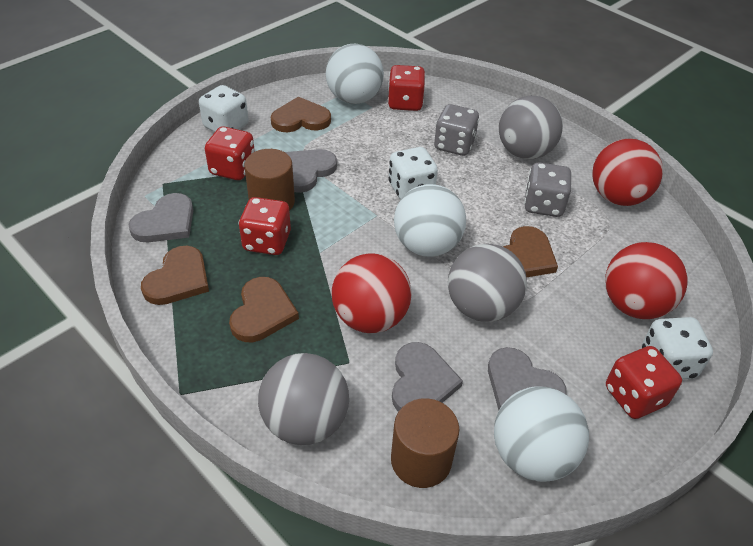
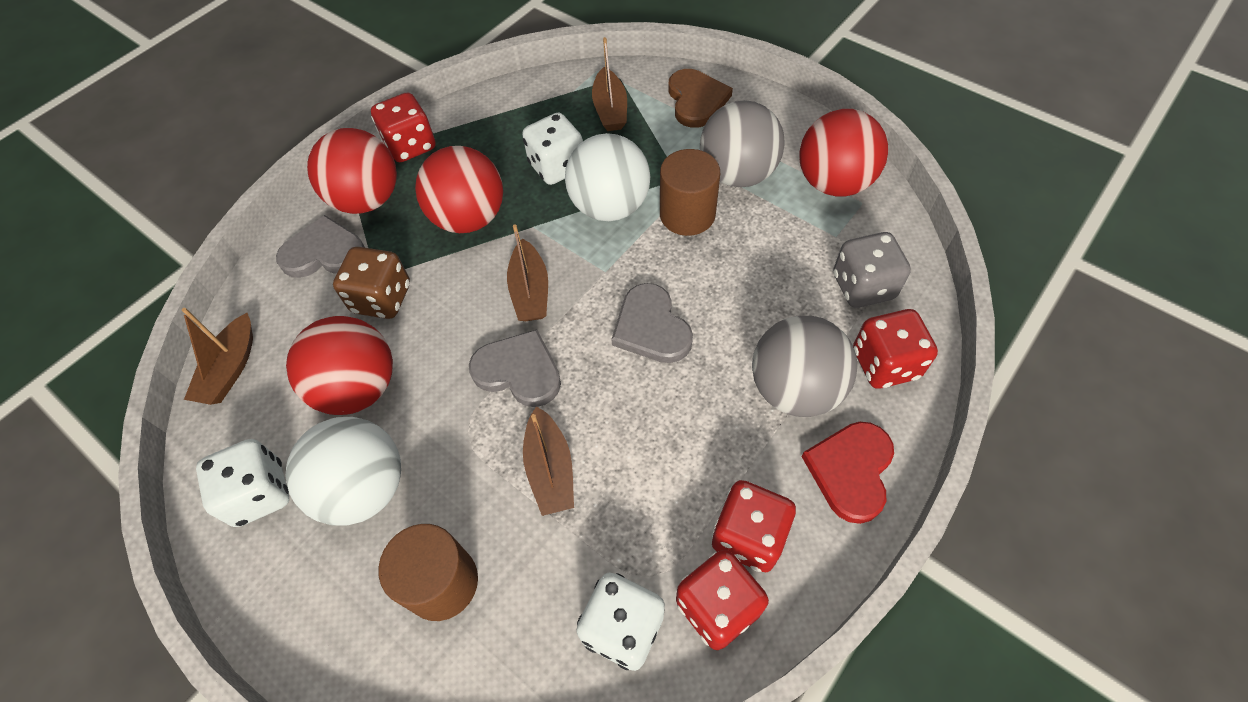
brown boat: none = 0 -> [182,308,253,405] [507,225,548,321] [523,406,574,516] [592,37,627,131] = 4
brown dice: none = 0 -> [333,247,410,319] = 1
brown heart: [141,246,209,305] [229,277,299,342] [271,97,331,132] [503,226,558,277] = 4 -> [668,69,733,128] = 1
grey ball: [258,353,349,445] [448,244,527,322] [499,95,563,159] = 3 -> [700,100,785,187] [752,316,857,417] = 2
grey dice: [434,104,479,156] [524,163,571,217] = 2 -> [833,232,911,308] = 1
grey heart: [128,193,193,242] [285,149,337,193] [392,342,463,412] [488,347,567,410] = 4 -> [276,215,365,278] [469,329,561,407] [611,283,693,363] = 3
red ball: [332,253,412,333] [592,139,663,206] [605,242,688,319] = 3 -> [286,316,393,415] [307,128,397,214] [415,146,503,233] [799,109,888,196] = 4
red heart: none = 0 -> [802,422,894,524] = 1
white ball: [326,44,384,104] [394,184,466,257] [494,386,589,482] = 3 -> [286,417,401,526] [565,133,650,221] = 2

